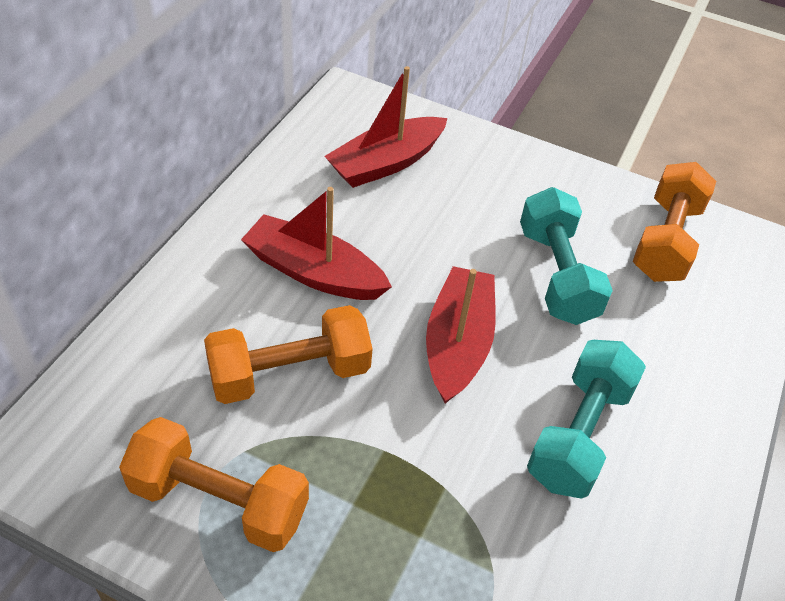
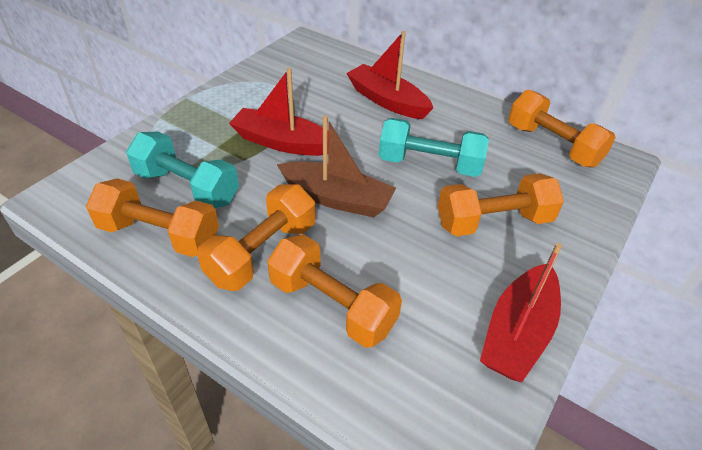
brown boat: none = 0 -> [276,115,396,217] = 1
orange dumbbell: [119,417,309,552] [204,305,372,404] [633,162,716,282] = 3 -> [86,178,219,257] [197,184,315,291] [267,234,402,348] [438,173,564,236] [508,90,616,167] = 5

